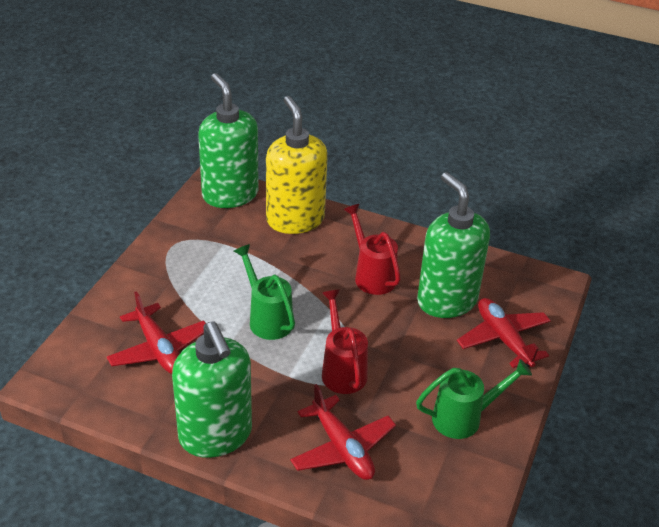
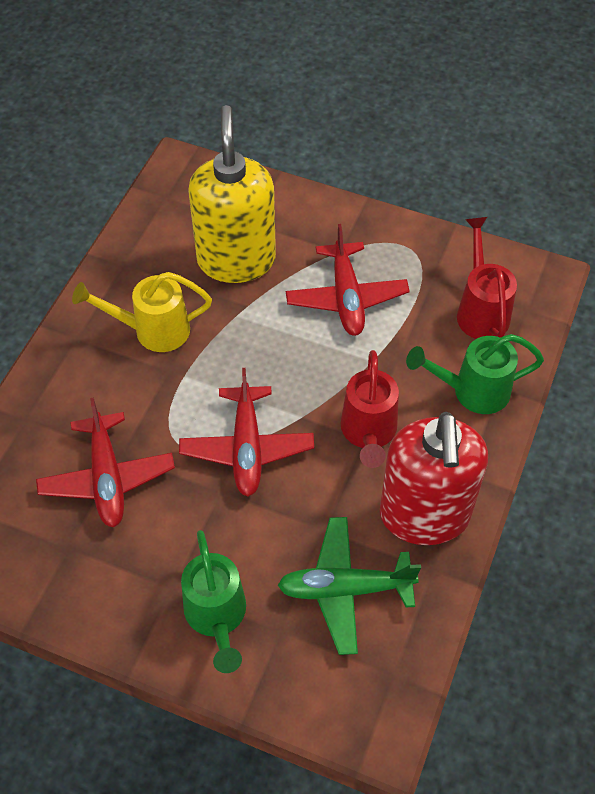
green plane: none = 0 -> [278,517,421,655] = 1
green soap dispenser: [172,321,252,458] [198,73,259,208] [417,172,490,318] = 3 -> none = 0
red soap dispenser: none = 0 -> [380,412,488,545] = 1
yellow watering can: none = 0 -> [72,272,212,352] = 1

